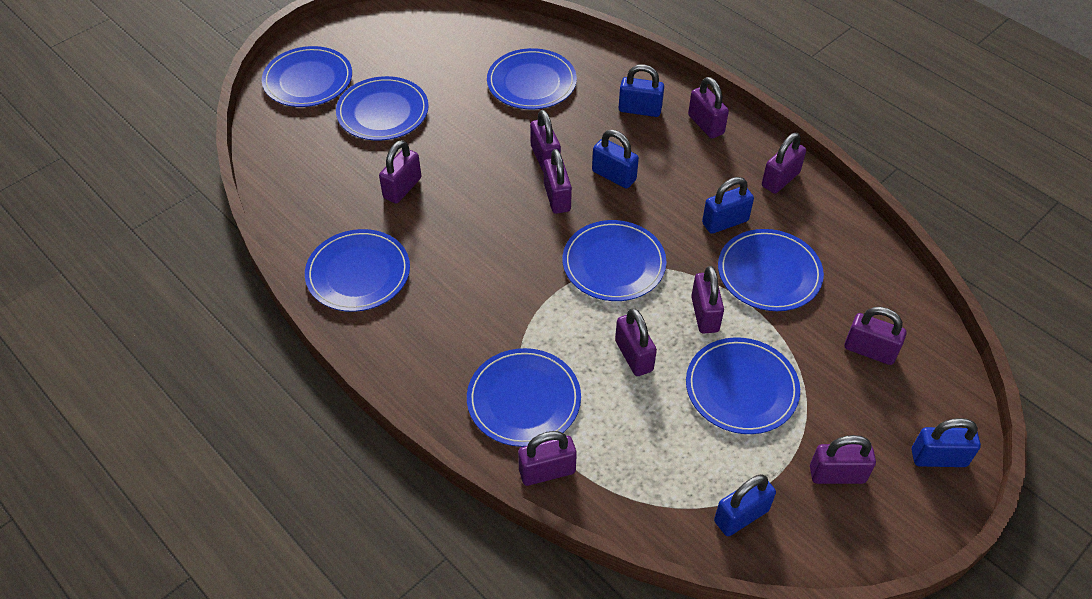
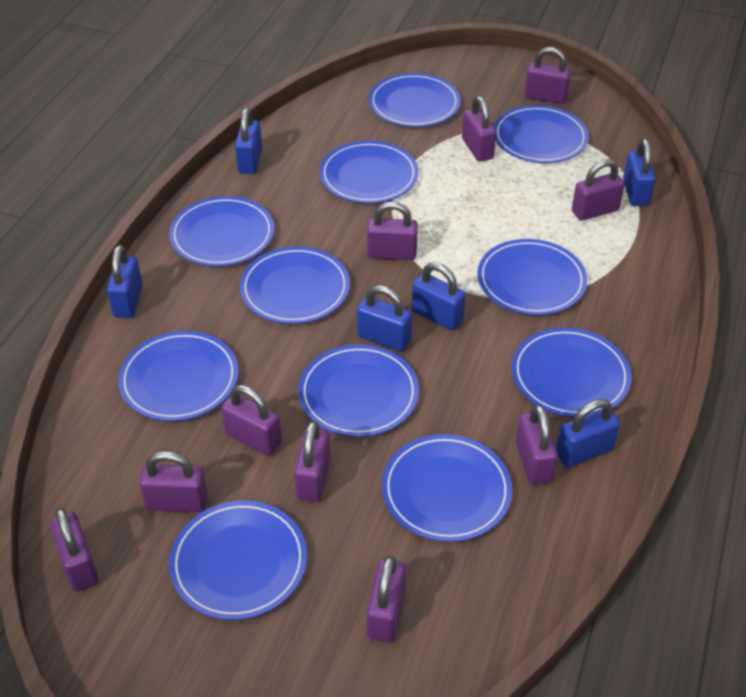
blue padlock: [592,130,639,188] [619,65,664,117] [702,177,754,234] [714,474,776,536] [912,418,981,467] = 5 -> [107,245,143,318] [235,108,262,174] [357,285,412,352] [412,262,466,330] [556,399,620,467] [623,139,655,206] = 6
blue plate: [262,46,352,107] [305,229,410,312] [336,76,429,140] [467,348,581,447] [487,48,577,109] [562,220,666,301] [686,337,800,434] [718,229,824,311] = 8 -> [118,331,238,421] [169,196,274,266] [169,500,307,620] [240,247,350,324] [298,344,419,437] [320,141,418,203] [369,73,461,127] [382,434,512,542] [477,239,587,315] [494,105,589,163] [512,328,632,417] = 11

